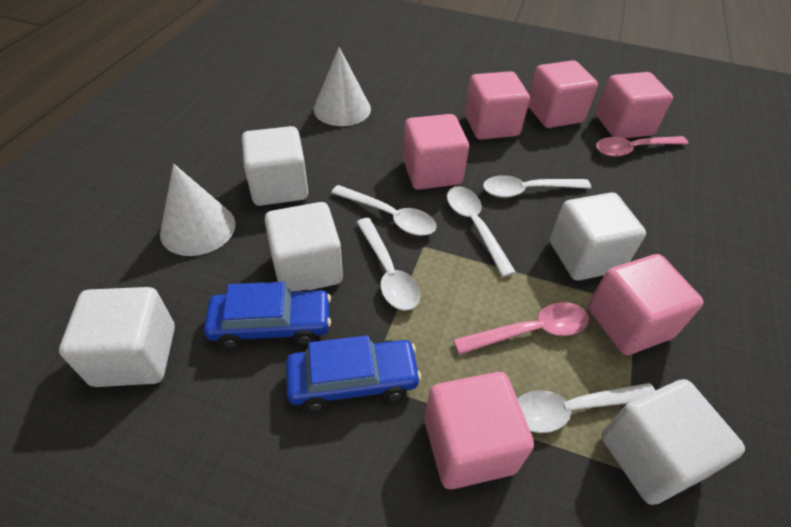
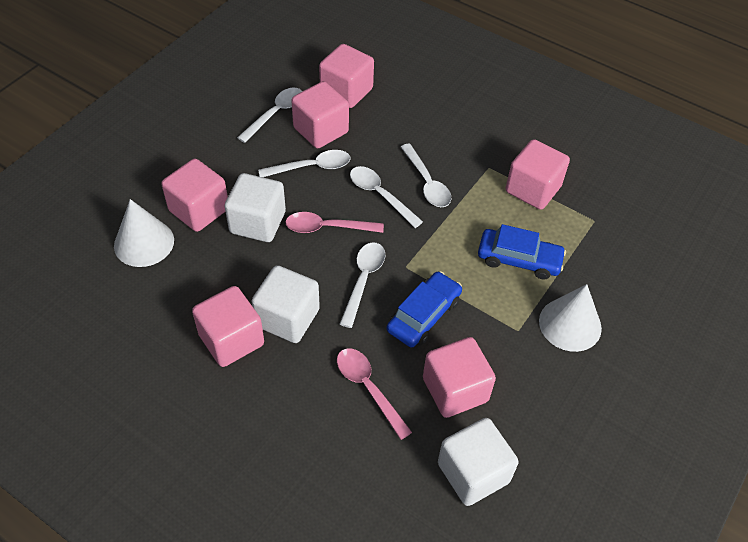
white cube: [59,287,175,387] [242,126,308,206] [264,202,343,291] [549,192,646,280] [601,379,745,505] = 5 -> [225,173,286,242] [251,265,320,343] [438,418,518,506] = 3

